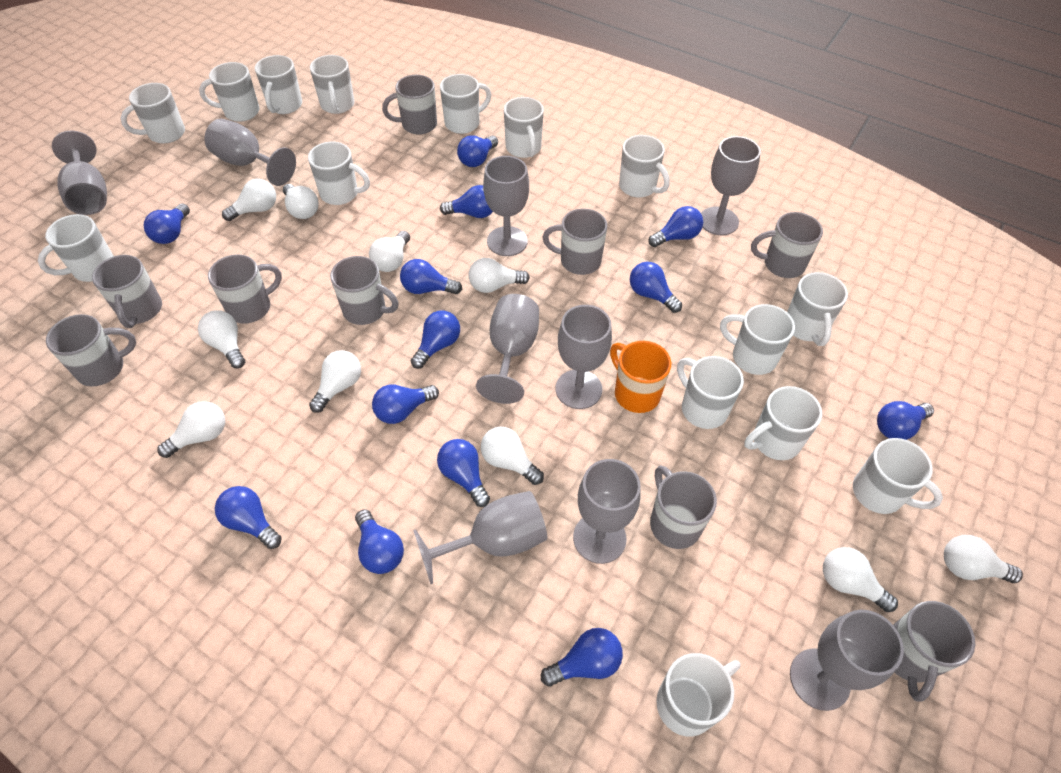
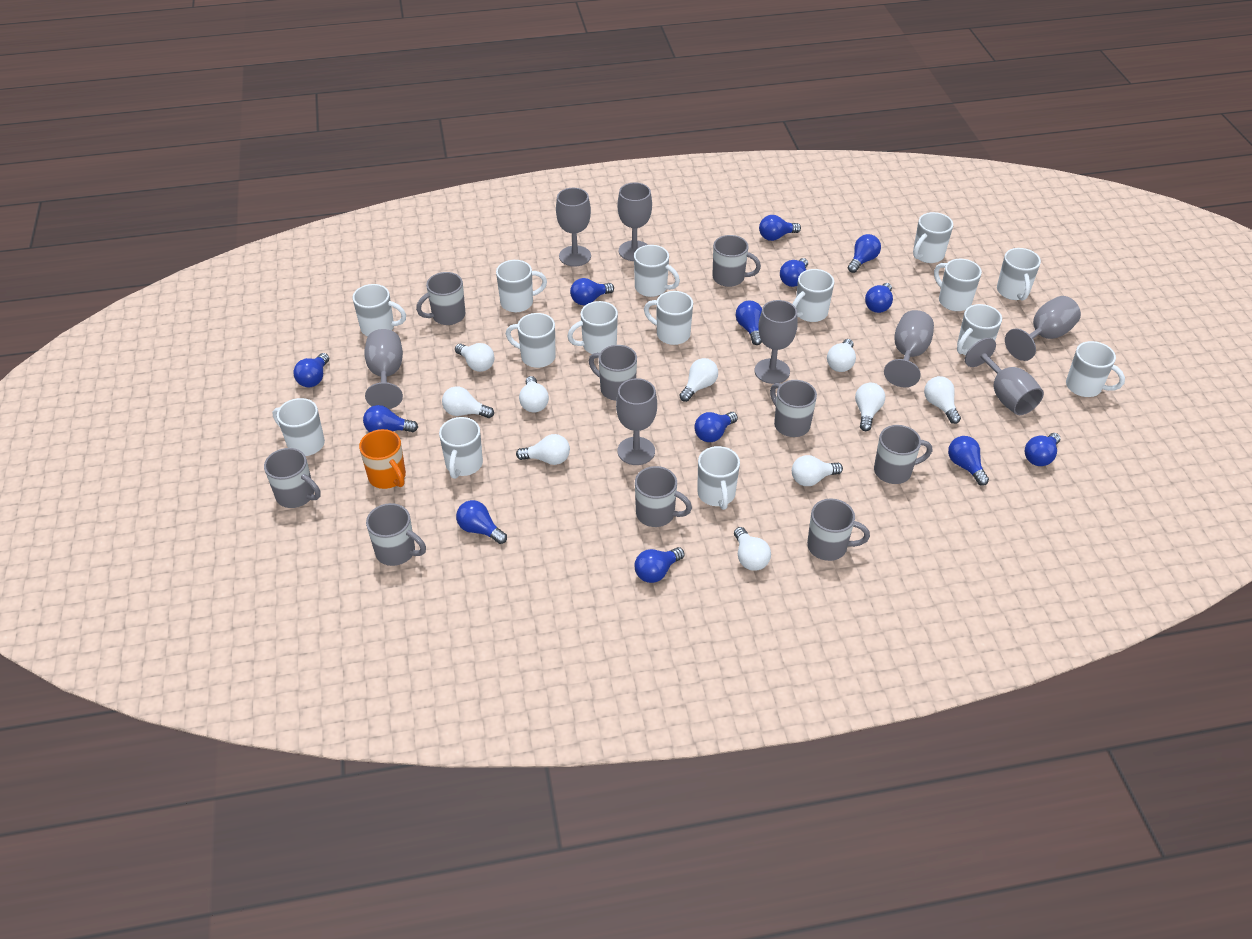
grey goblet: [52,131,107,215] [204,119,296,186] [413,491,547,584] [476,294,539,404] [483,156,529,256] [556,305,612,409] [573,459,641,564] [701,136,761,235] [790,610,904,711] = 9 -> [364,329,403,409] [556,188,591,267] [616,378,657,465] [618,183,652,261] [755,300,798,384] [884,310,934,387] [965,338,1044,415] [1005,296,1081,361] = 8

